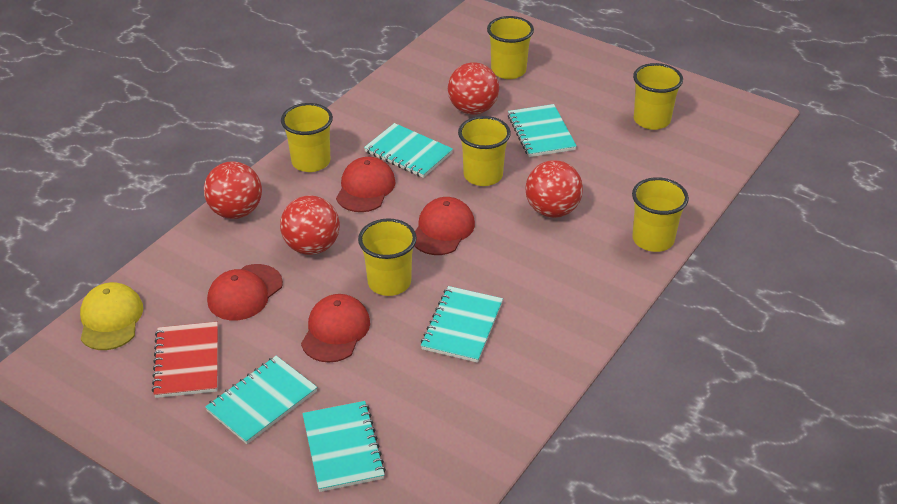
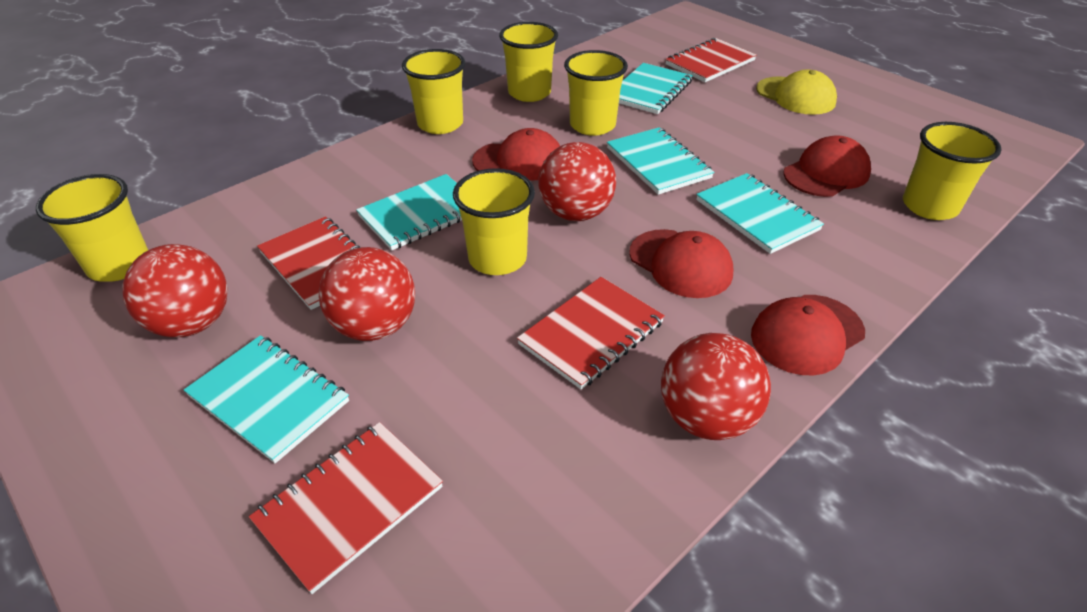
red notebook: [152,322,218,398] = 1 -> [249,422,443,594] [257,216,360,310] [517,277,665,389] [665,38,757,82] = 4

